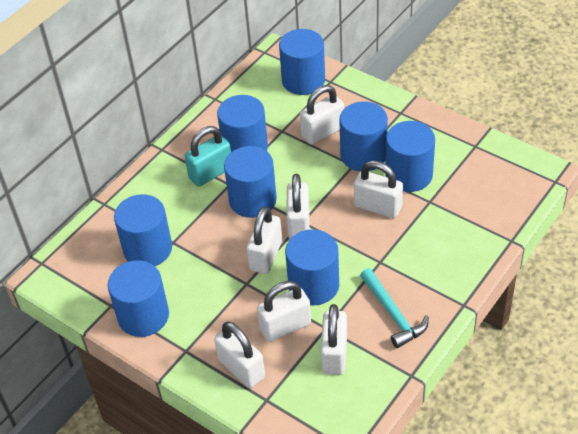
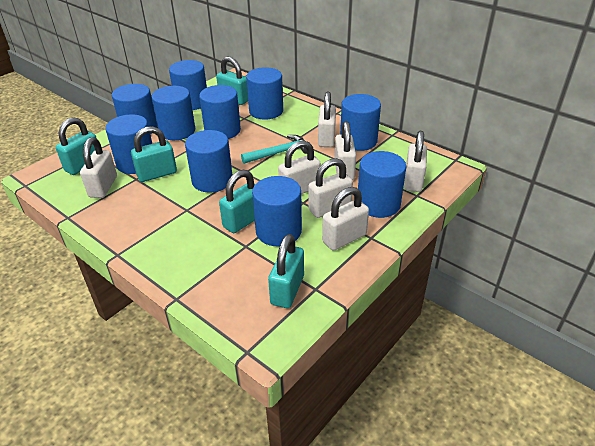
blue cylinder: [108,260,169,337] [114,194,172,266] [217,95,268,152] [224,146,277,218] [279,29,325,95] [285,229,339,305] [339,101,388,171] [385,121,435,192] = 8 -> [105,114,152,174] [112,84,157,134] [151,86,195,140] [169,60,207,110] [185,130,232,193] [199,85,241,139] [246,67,283,120] [252,176,302,246] [340,94,381,151] [358,151,406,218] = 10
turquoise padlock: [185,126,231,187] = 1 -> [56,117,97,175] [131,126,177,182] [216,57,248,105] [219,170,255,233] [268,234,304,308] = 5

